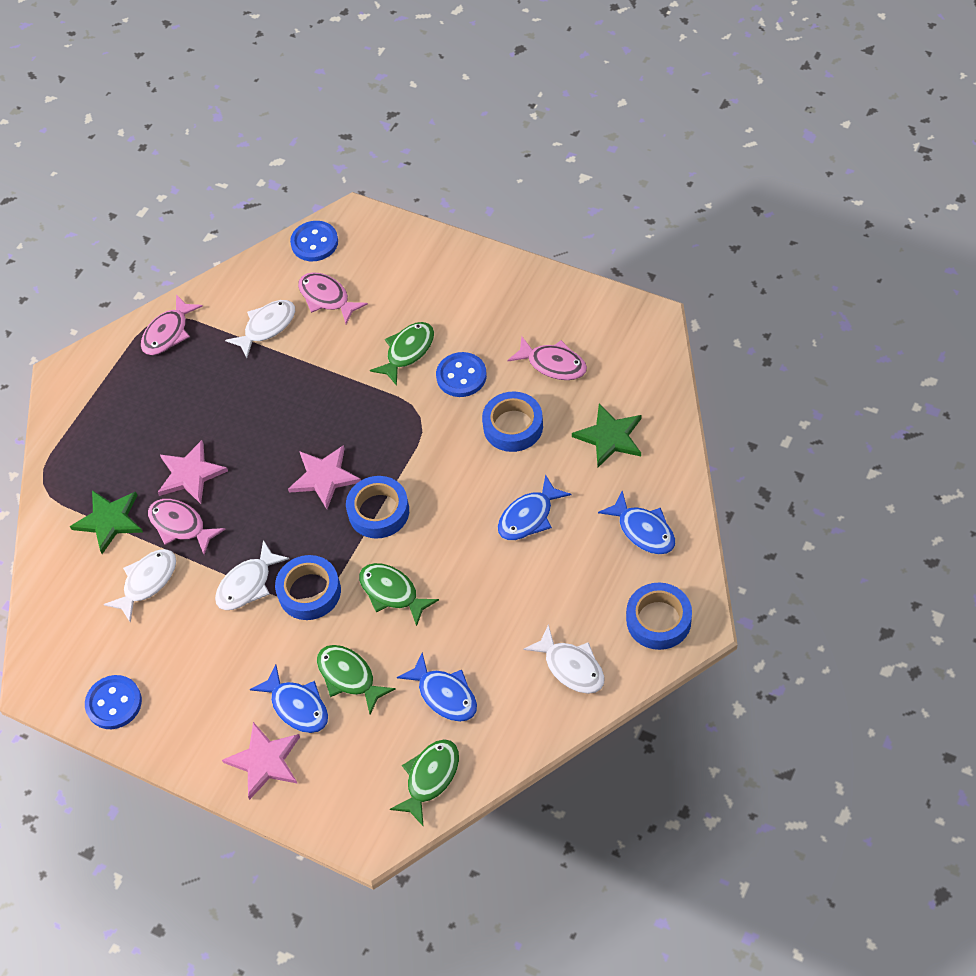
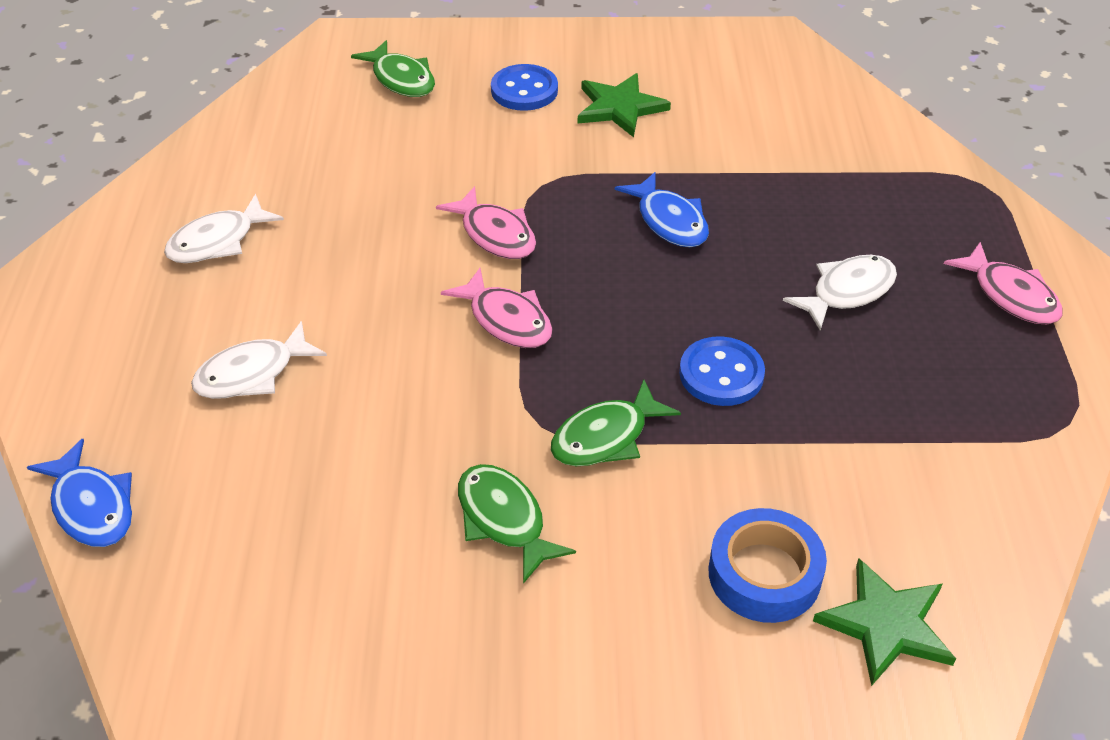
blue button: [85,675,142,729] [290,221,338,261] [436,352,487,397] = 3 -> [491,64,558,111] [679,336,765,406] = 2
blue fish: [250,664,328,733] [397,653,477,722] [498,474,571,540] [598,491,675,554] = 4 -> [27,439,132,547] [615,172,709,247] = 2
blue tape: [275,555,341,620] [346,476,409,538] [482,391,543,452] [626,583,692,650] = 4 -> [708,508,827,623] = 1
green fish: [317,645,396,714] [359,563,439,626] [370,322,434,386] [390,739,459,827] = 4 -> [351,40,435,97] [458,464,576,584] [551,380,681,466] = 3
pink fish: [141,294,203,355] [148,499,226,555] [298,272,368,324] [507,336,587,380] = 4 -> [436,186,536,259] [441,268,552,348] [944,242,1063,324] = 3
pink star: [158,440,228,504] [222,722,300,800] [288,445,361,509] = 3 -> none = 0
white fish: [104,549,176,623] [215,540,289,610] [225,300,295,358] [523,624,604,694] = 4 -> [164,194,284,263] [191,321,327,399] [783,255,897,331] = 3

